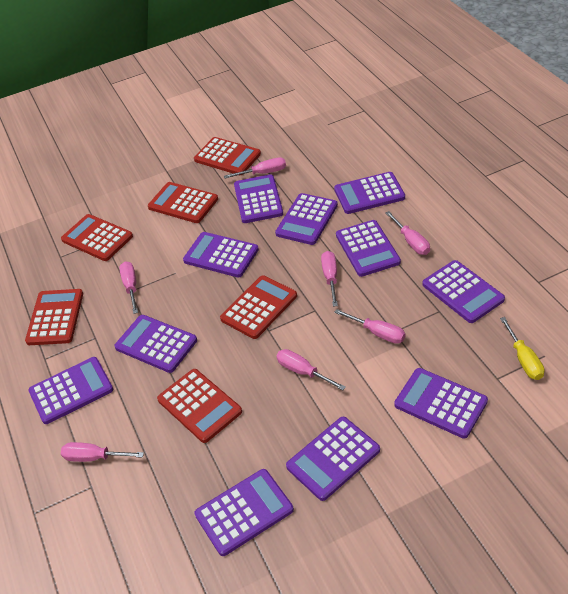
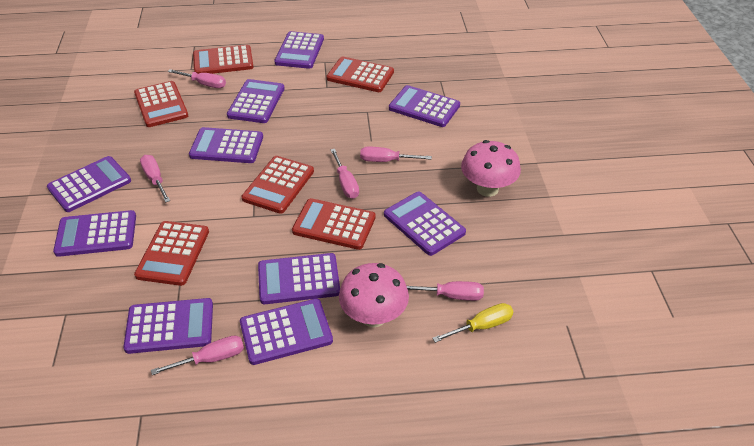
pink mushroom: none = 0 -> [339,263,409,327] [461,140,521,197] = 2
pink screwdriver: [61,442,144,462] [119,261,138,314] [224,157,286,178] [276,349,346,391] [321,251,338,307] [334,309,405,344] [386,211,430,255] = 7 -> [140,155,170,202] [151,335,244,375] [168,69,226,88] [330,149,359,199] [360,147,432,162] [407,281,484,301] = 6
purple calculator: [28,357,113,424] [114,315,197,373] [183,232,259,278] [194,469,294,556] [234,174,283,223] [275,193,338,245] [286,417,380,501] [334,172,405,214] [336,220,401,277] [394,368,488,439] [422,260,505,323] = 11 -> [47,156,131,212] [53,210,136,257] [123,298,213,354] [189,127,263,163] [227,79,285,123] [240,299,333,365] [258,253,340,304] [274,31,324,69] [384,192,466,256] [389,85,460,127] = 10

